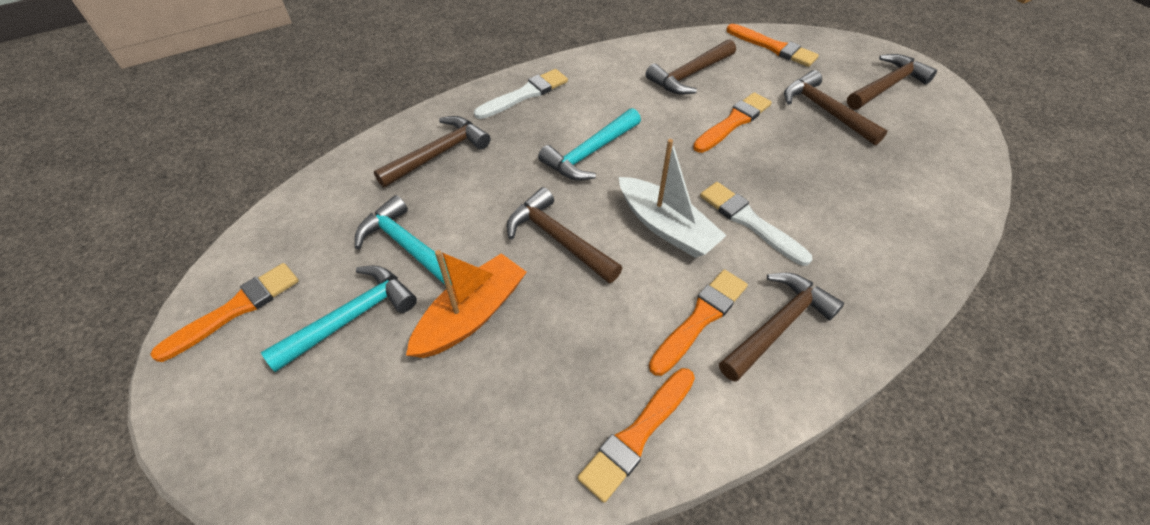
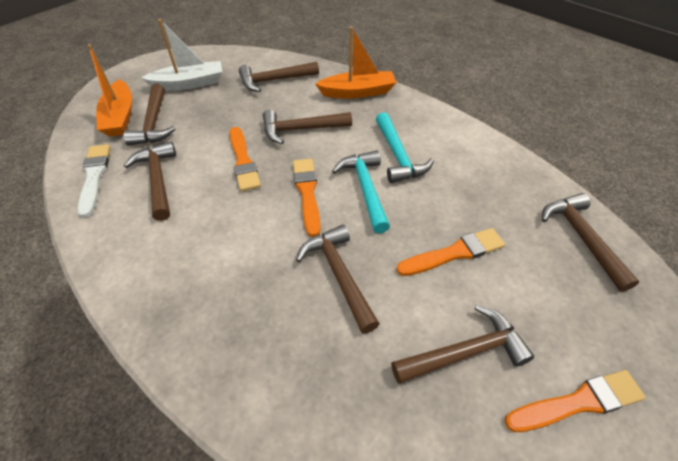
brown hammer: [374,116,491,188] [507,187,622,283] [646,39,736,95] [719,273,844,382] [784,70,887,145] [847,54,937,110] = 6 -> [123,84,176,146] [124,142,176,221] [239,62,319,92] [263,110,352,144] [296,224,380,334] [391,305,534,384] [542,193,640,292] = 7
orange boat: [406,250,527,358] = 1 -> [87,44,132,136] [315,26,397,99] = 2
orange brush: [150,263,299,362] [578,368,695,503] [649,269,748,376] [693,92,772,153] [726,24,819,67] = 5 -> [230,127,261,192] [293,159,321,237] [397,228,505,276] [505,370,646,432] = 4
turquoise hammer: [261,265,417,372] [355,195,452,285] [538,108,641,181] = 3 -> [332,150,390,233] [376,112,434,183] = 2
white brush: [474,69,568,119] [700,182,812,266] = 2 -> [77,144,111,218] = 1

